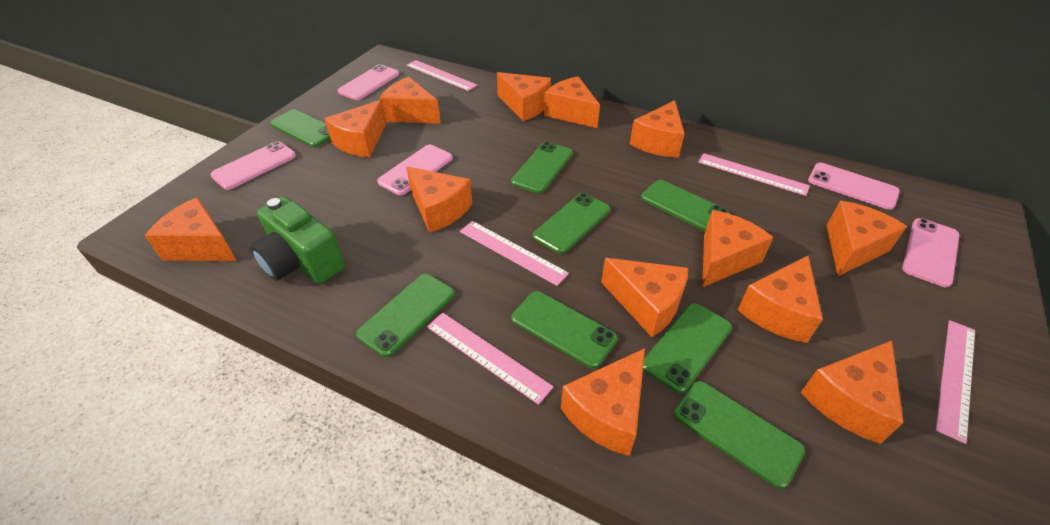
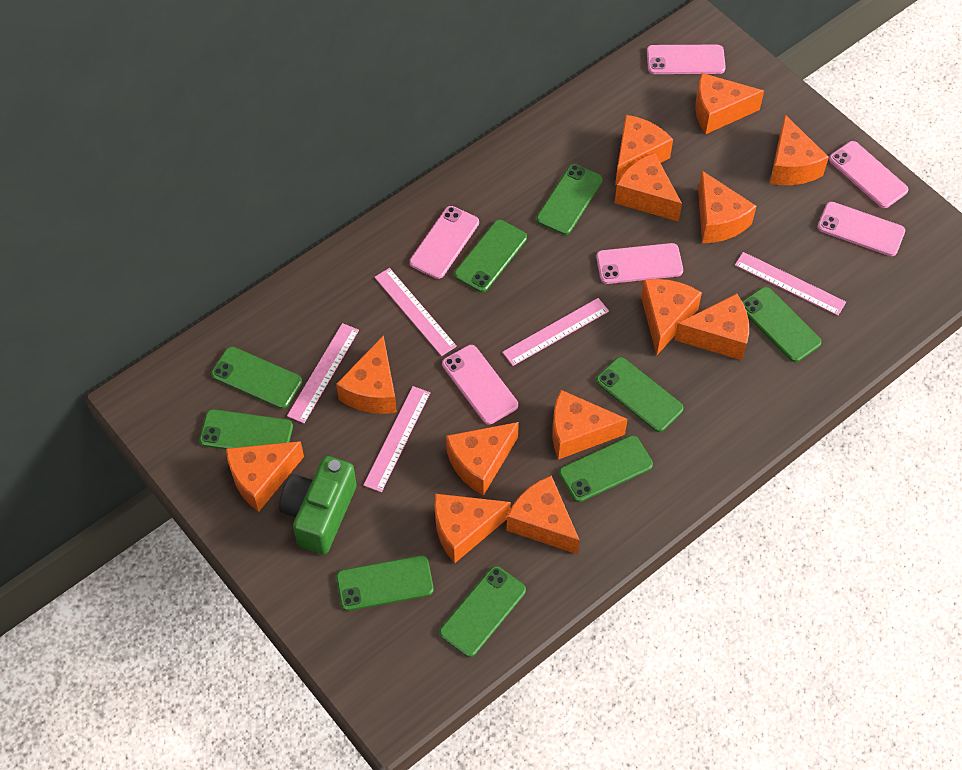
green phone: [270,109,330,147] [356,274,455,357] [511,142,573,194] [511,291,618,368] [533,193,610,254] [641,180,730,231] [643,303,732,393] [674,381,805,489] = 8 -> [199,409,293,450] [211,347,302,409] [336,555,434,611] [439,566,526,657] [454,220,527,292] [536,164,603,235] [559,435,653,502] [596,357,683,432] [742,287,822,362] = 9
pink phone: [210,141,296,190] [337,64,399,100] [377,145,453,195] [808,163,900,210] [902,218,959,287] = 5 -> [410,206,479,279] [442,345,518,424] [596,243,683,284] [647,45,726,74] [817,202,905,256] [829,141,908,208] = 6

